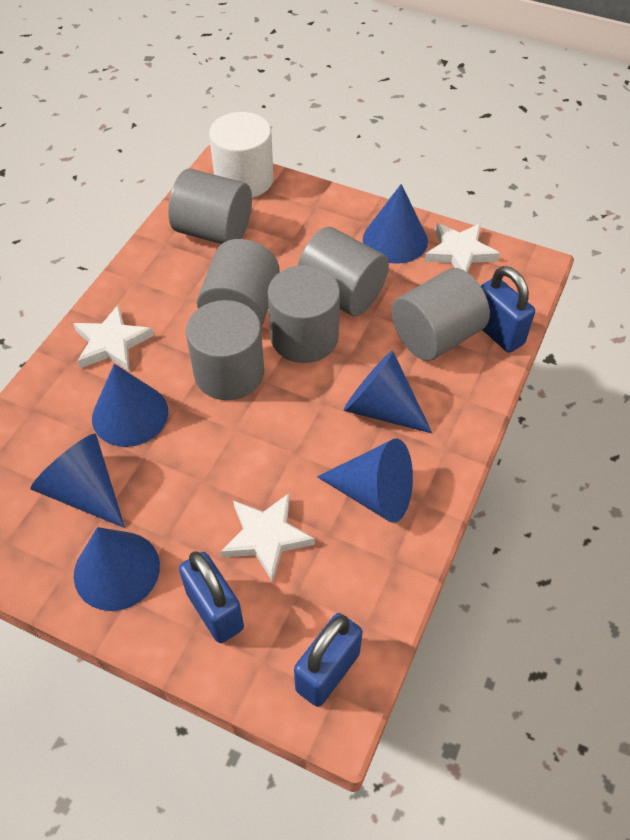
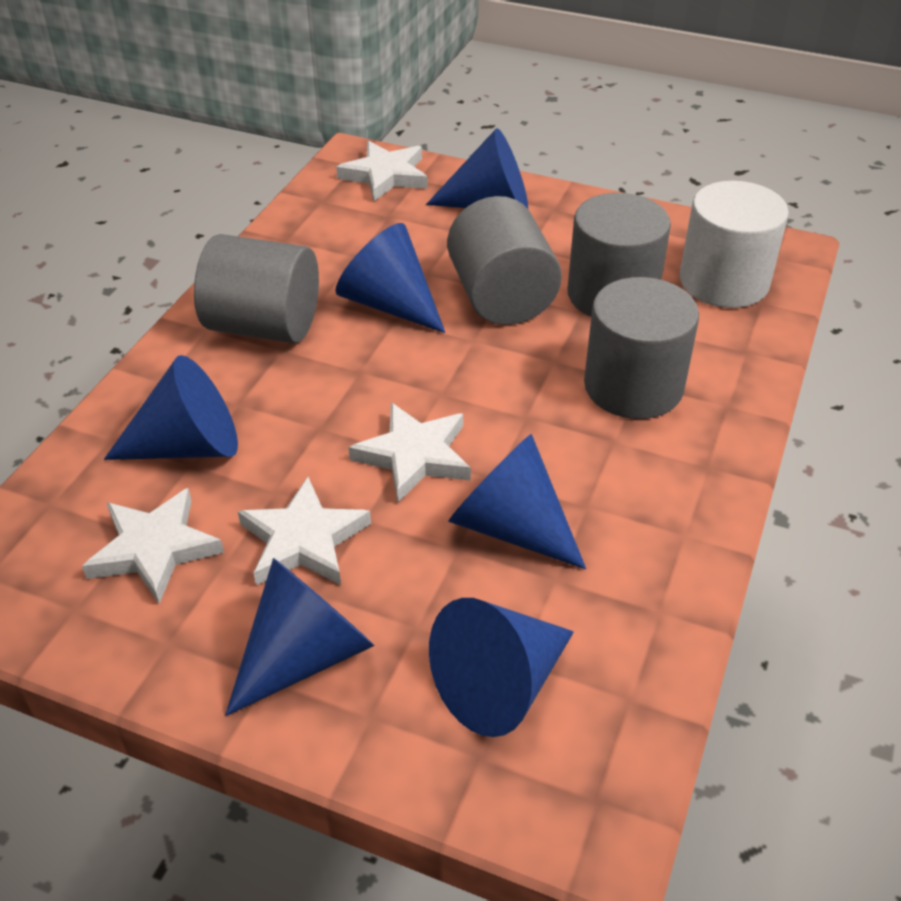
blue padlock: [179,551,244,643] [294,613,363,707] [481,266,535,353] = 3 -> none = 0
grey cylinder: [168,169,252,244] [186,300,264,400] [197,239,280,326] [267,265,340,363] [298,227,389,316] [392,268,490,361] = 6 -> [194,234,319,343] [447,196,562,325] [568,193,671,317] [584,277,699,419] = 4
white star: [73,305,154,372] [220,493,315,582] [425,223,500,273] = 3 -> [82,488,224,604] [238,477,371,585] [336,141,428,201] [348,402,471,502] = 4

